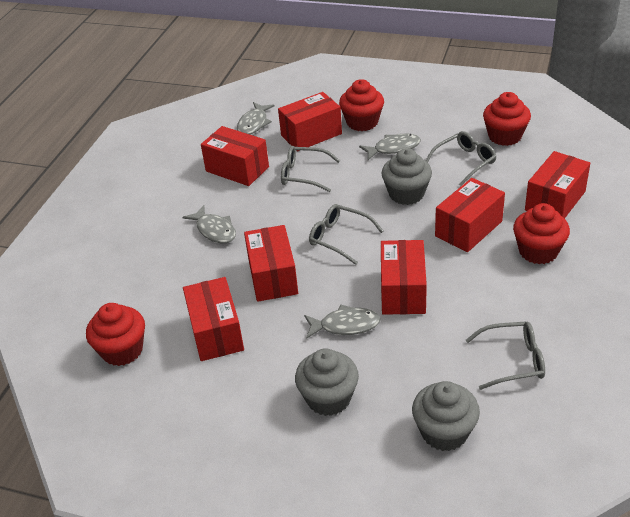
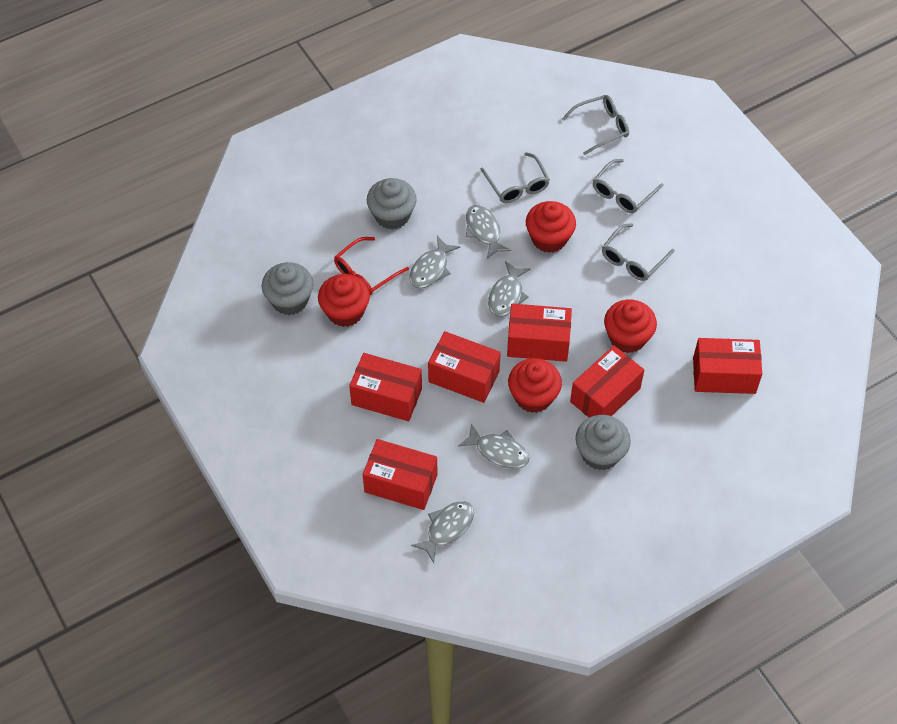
grey fish: [182,205,236,243] [237,102,274,134] [304,305,381,339] [359,133,421,160] = 4 -> [409,236,460,289] [411,501,474,563] [458,423,530,469] [466,205,511,259] [488,261,531,317] = 5
red box: [183,277,244,361] [201,126,269,186] [244,225,298,302] [278,92,342,151] [381,240,427,315] [435,178,505,252] [525,151,590,219] = 7 -> [349,353,422,421] [363,439,437,510] [428,331,501,403] [507,304,572,362] [570,346,644,418] [693,338,762,394] = 6
red glasses: none = 0 -> [334,237,409,295] = 1

